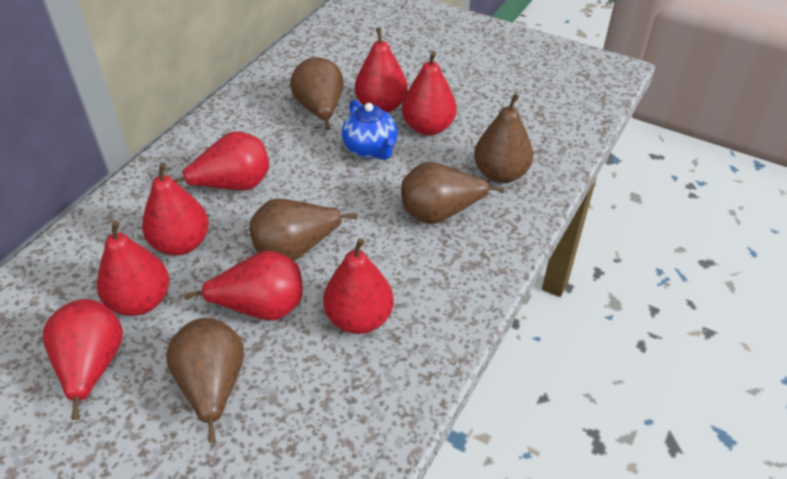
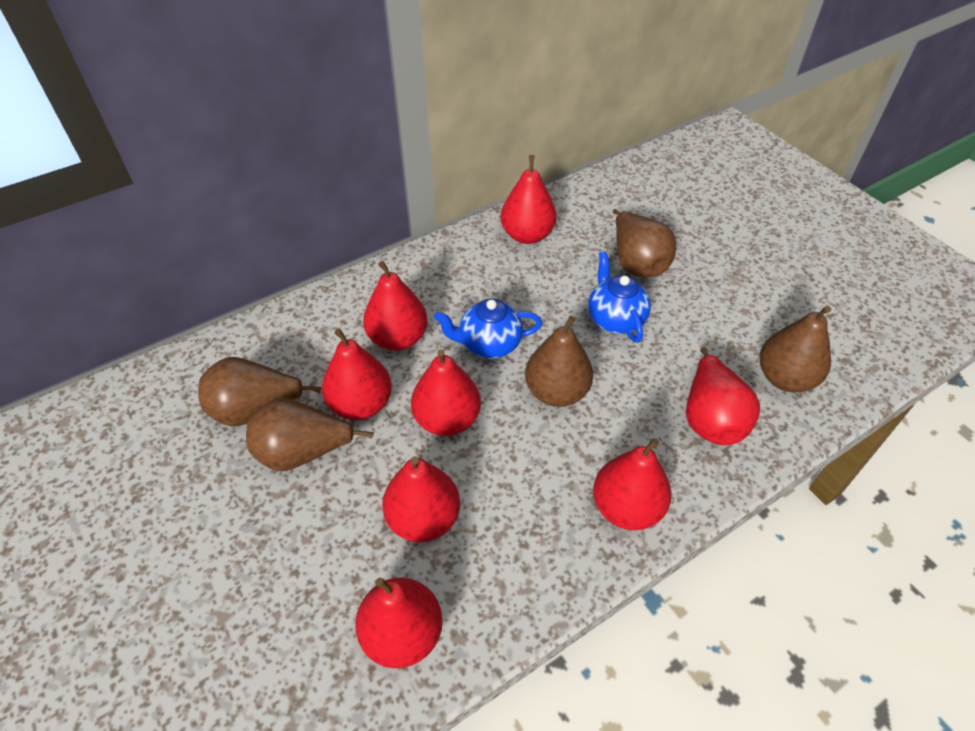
blue teapot: [342,100,398,160] = 1 -> [434,299,542,359] [588,251,651,343] = 2

